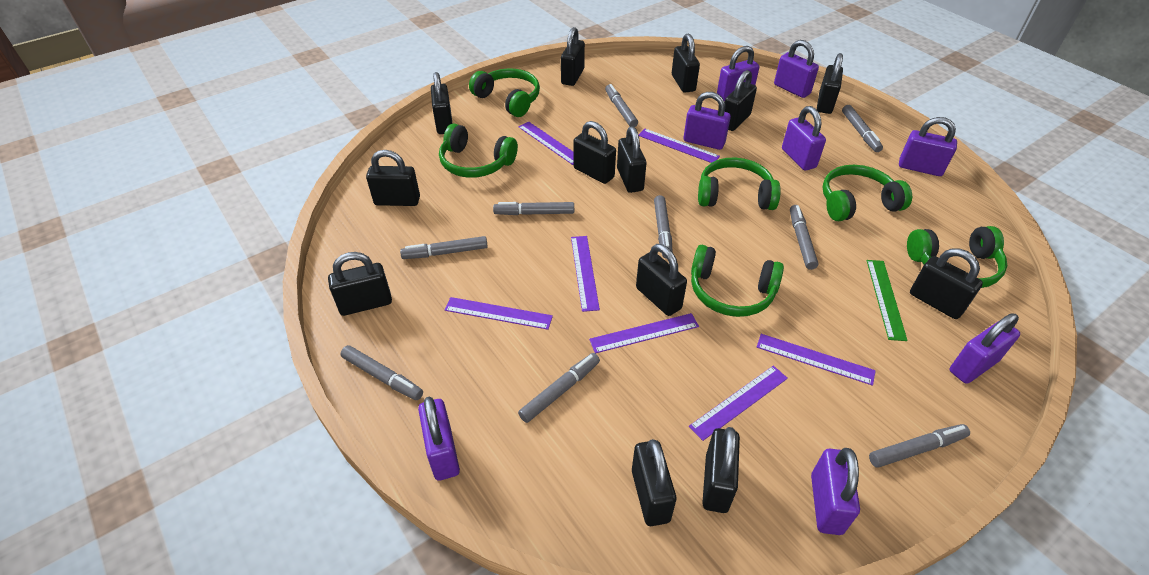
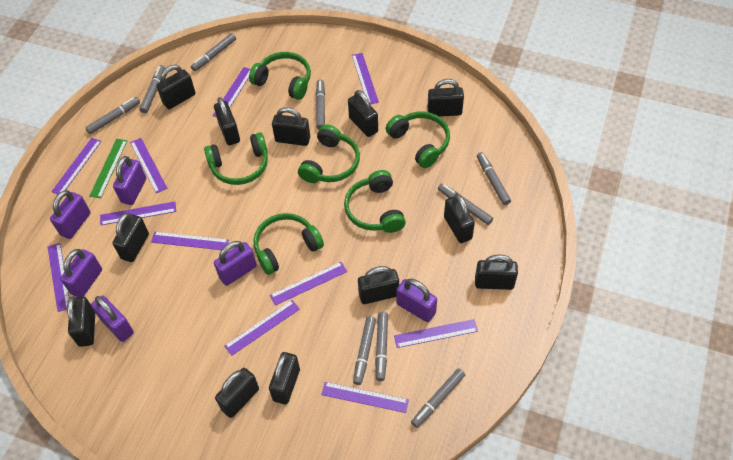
black padlock: [328,252,392,316] [366,150,420,206] [431,72,453,134] [561,27,585,86] [573,121,616,184] [617,126,647,193] [632,439,676,526] [636,244,687,316] [672,34,700,93] [702,427,740,513] [725,70,757,131] [817,53,843,114] [910,248,983,319] = 13 -> [67,296,95,347] [112,213,149,262] [156,65,196,109] [214,97,240,146] [215,368,259,418] [269,352,300,404] [272,107,310,146] [348,90,378,137] [358,266,399,304] [427,79,464,117] [444,194,475,243] [475,255,518,290] = 12
purple padlock: [418,397,460,481] [684,92,731,150] [717,46,759,102] [774,40,819,98] [782,106,826,171] [811,448,860,535] [899,117,957,176] [949,313,1020,384] = 8 -> [50,190,91,239] [60,249,102,297] [91,296,134,342] [113,156,146,205] [214,241,257,286] [397,279,437,322] = 6
purple ruler: [445,297,553,330] [519,122,573,165] [571,236,600,312] [589,313,699,353] [639,129,720,163] [689,366,788,441] [757,334,876,386] = 7 -> [47,243,69,312] [51,138,102,194] [100,202,176,225] [130,138,167,193] [151,232,229,250] [212,67,251,117] [224,300,300,356] [270,262,347,306] [321,382,409,413] [352,53,379,104] [394,319,478,348] = 11

